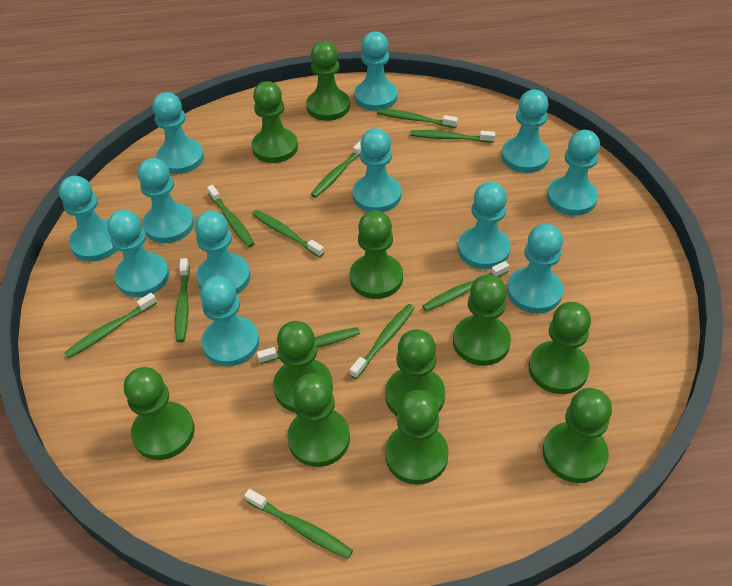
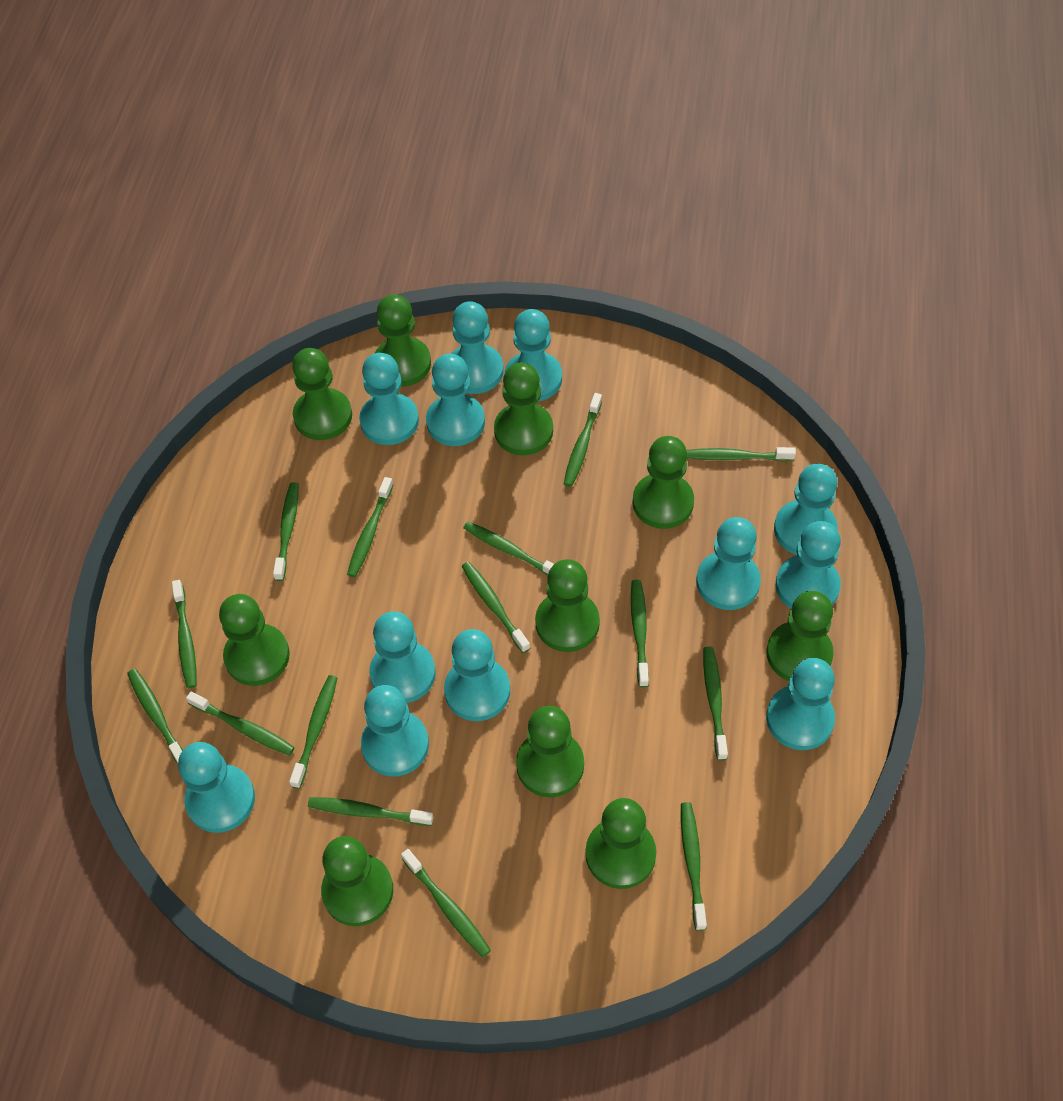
green pawn: [124,367,195,460] [252,81,298,163] [273,321,333,412] [287,373,350,467] [306,41,350,121] [350,210,403,299] [385,329,445,416] [385,390,449,485] [453,274,511,366] [529,302,591,394] [543,388,612,483] = 11 -> [219,594,290,686] [292,348,352,440] [321,836,393,926] [375,294,431,387] [494,363,553,455] [516,706,584,797] [535,559,600,652] [586,798,656,889] [632,436,694,529] [767,591,834,681] = 10
green toothbrush: [64,293,157,359] [175,258,190,342] [207,185,255,247] [244,489,353,559] [252,210,324,257] [257,327,360,364] [311,140,362,198] [350,304,415,379] [377,109,458,128] [410,130,495,143] [422,261,509,311] = 11 -> [127,669,183,764] [172,580,197,688] [186,692,295,756] [273,482,299,581] [289,675,337,789] [308,797,433,826] [347,477,393,577] [401,849,491,957] [462,562,530,653] [463,522,554,576] [564,393,602,487] [631,580,649,687] [681,802,707,930] [687,447,796,461] [703,647,728,760] = 15

